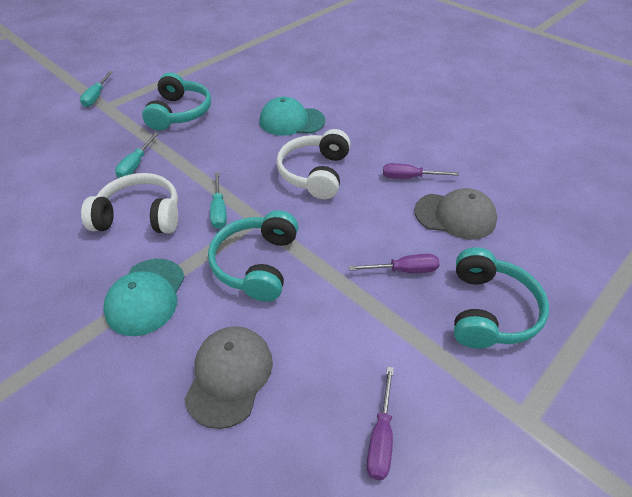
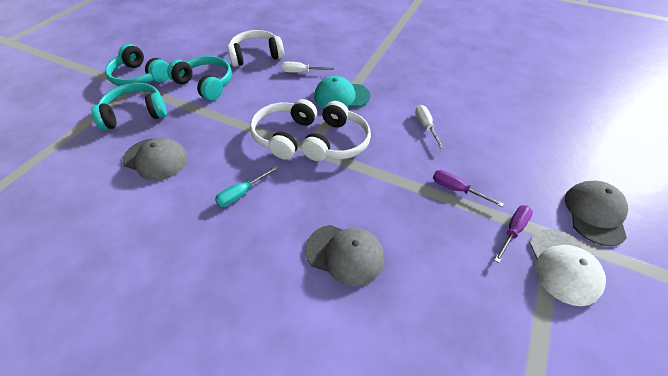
grey cap: [184,326,273,429] [414,188,497,240] = 2 -> [123,138,188,181] [305,225,384,286] [565,181,628,246] = 3
purple screwdriver: [349,254,440,273] [367,366,394,480] [383,163,459,179] = 3 -> [433,170,504,207] [494,205,533,263] = 2
turquoise cap: [103,259,185,336] [260,97,325,136] = 2 -> [314,76,370,108] = 1
turquoise screwdriver: [80,71,113,107] [115,132,159,178] [210,172,227,229] = 3 -> [215,166,278,207] = 1
white cap: none = 0 -> [529,229,606,306] = 1
white headphones: [81,173,178,234] [276,129,351,199] = 2 -> [227,30,284,67] [250,99,317,160] [301,101,371,161] = 3
white screwdriver: none = 0 -> [281,62,334,72] [415,105,444,149] = 2

